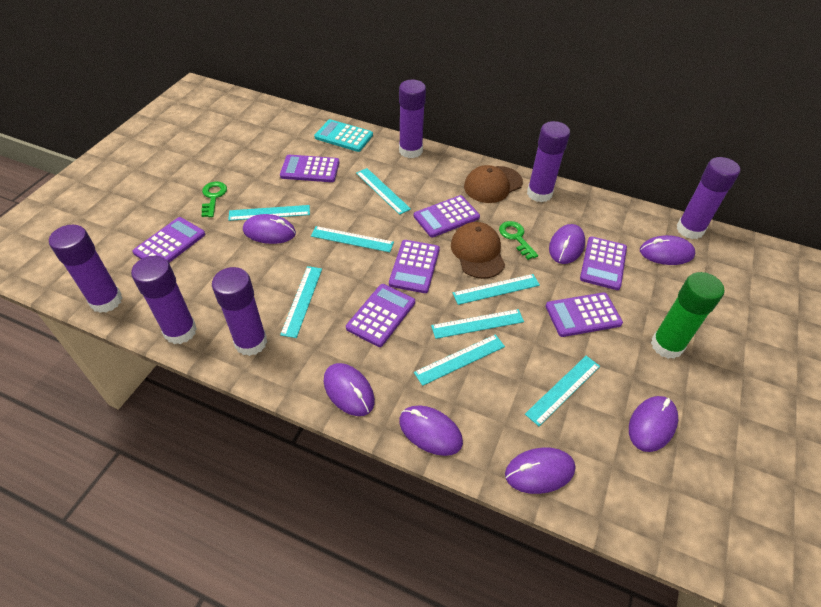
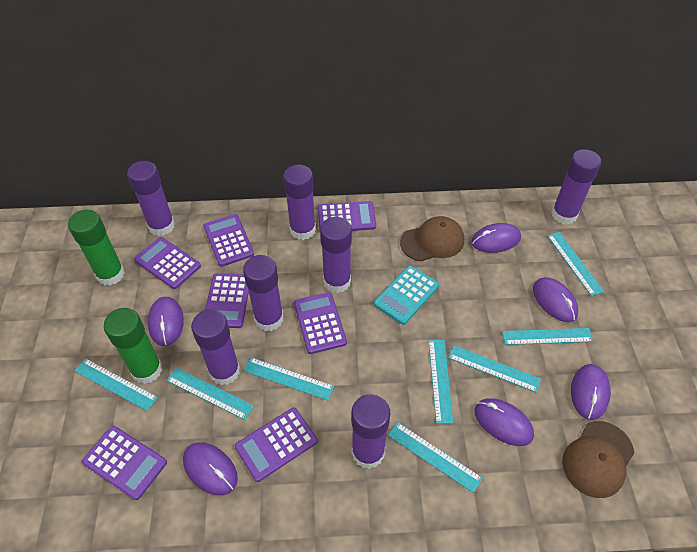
green glue stick: [651,272,724,359] = 1 -> [68,210,125,286] [104,308,162,384] = 2
green key: [201,181,227,217] [499,221,538,260] = 2 -> none = 0
purple glue stick: [49,225,122,313] [131,256,197,344] [212,267,267,356] [399,80,426,158] [527,121,570,202] [676,157,740,239] = 6 -> [127,161,175,236] [191,309,240,385] [243,255,284,331] [283,165,316,240] [320,217,352,293] [351,394,390,469] [551,149,601,224] = 7
purple mouse: [243,214,296,244] [323,363,375,416] [399,405,463,456] [505,447,575,494] [549,224,585,264] [629,396,678,452] [640,235,695,265] = 7 -> [148,297,184,346] [183,442,238,495] [471,223,521,253] [474,398,534,446] [533,277,578,322] [571,364,611,420] = 6

